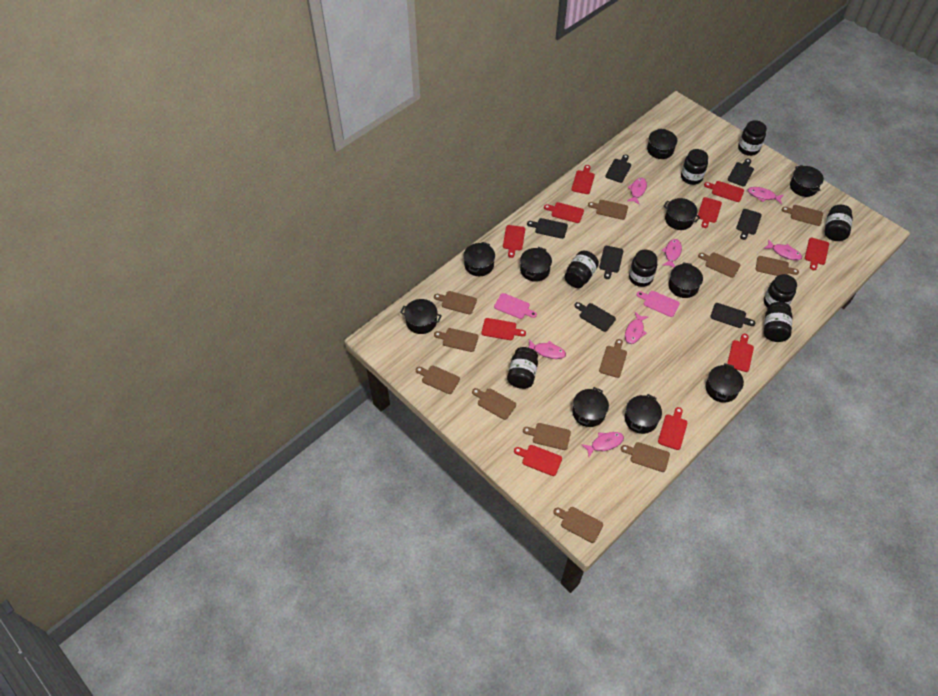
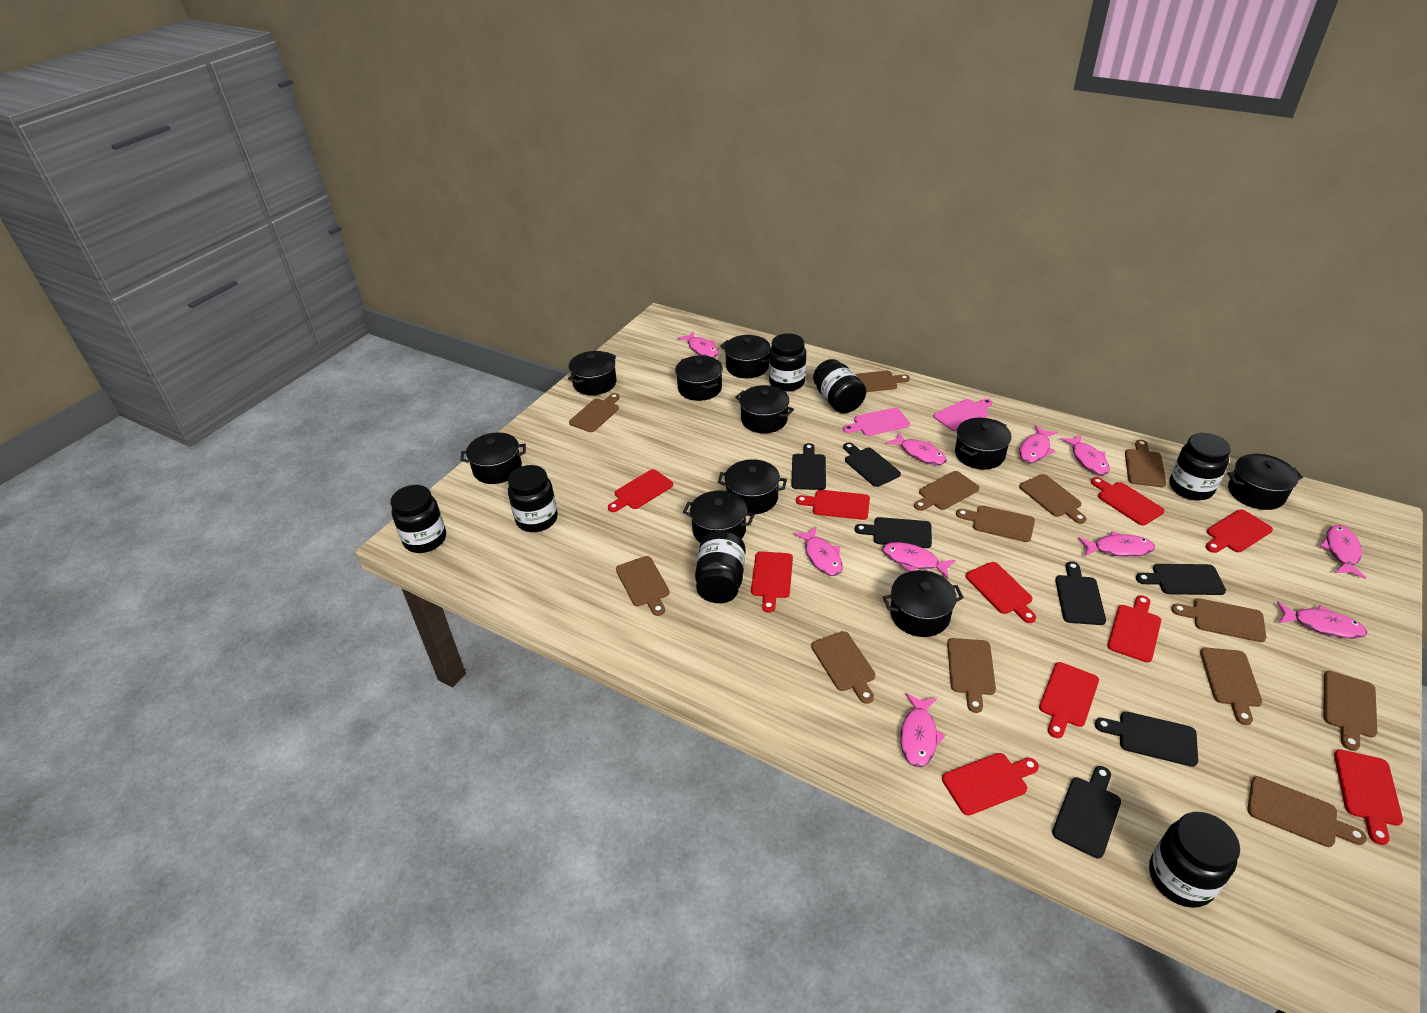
black jar: [507,347,538,389] [564,251,599,288] [629,250,657,287] [681,149,708,185] [738,120,767,156] [764,274,797,308] [764,302,792,342] [825,205,853,241] = 8 -> [391,485,446,553] [508,465,558,532] [695,531,746,603] [769,333,806,392] [813,359,866,413] [1149,812,1240,908] [1169,433,1231,500] = 7
brown cutting board: [416,365,460,394] [434,291,477,315] [434,328,479,352] [472,388,516,420] [523,423,571,450] [553,507,603,543] [588,200,628,220] [599,339,627,378] [621,442,670,472] [698,252,740,278] [756,256,799,276] [782,205,823,226] = 12 -> [569,393,620,432] [616,556,670,616] [811,631,875,704] [855,371,910,392] [914,471,979,511] [947,638,996,713] [956,505,1035,542] [1019,474,1087,524] [1125,440,1166,487] [1171,598,1266,642] [1200,648,1262,725] [1247,776,1367,847] [1324,671,1377,751] = 13
pink fish: [528,340,566,359] [581,432,624,457] [625,312,648,344] [627,178,647,205] [662,239,682,268] [747,187,784,204] [764,239,802,261] = 7 -> [678,331,719,358] [793,526,843,576] [882,542,956,578] [886,432,947,465] [900,693,946,767] [1019,425,1058,463] [1060,435,1110,475] [1078,531,1155,557] [1277,602,1367,639] [1320,525,1366,579] = 10

